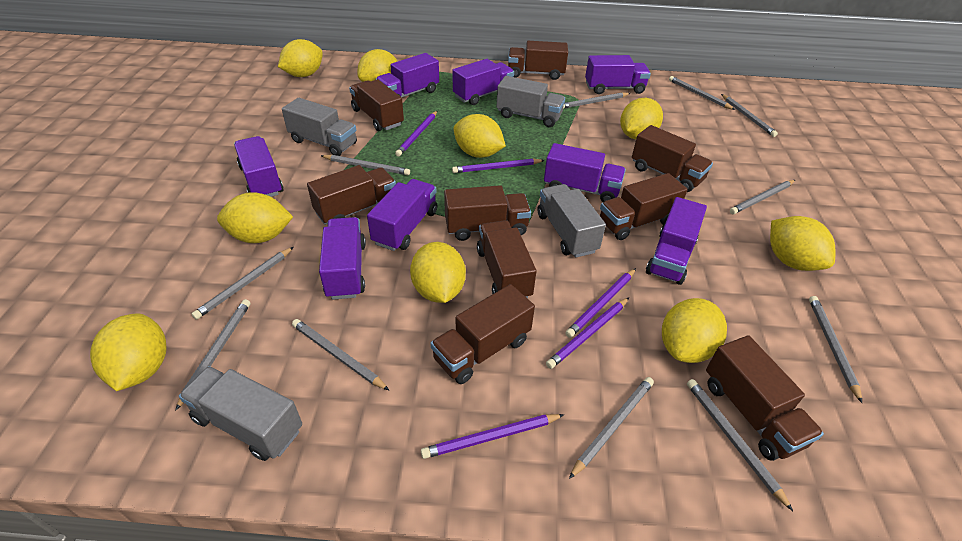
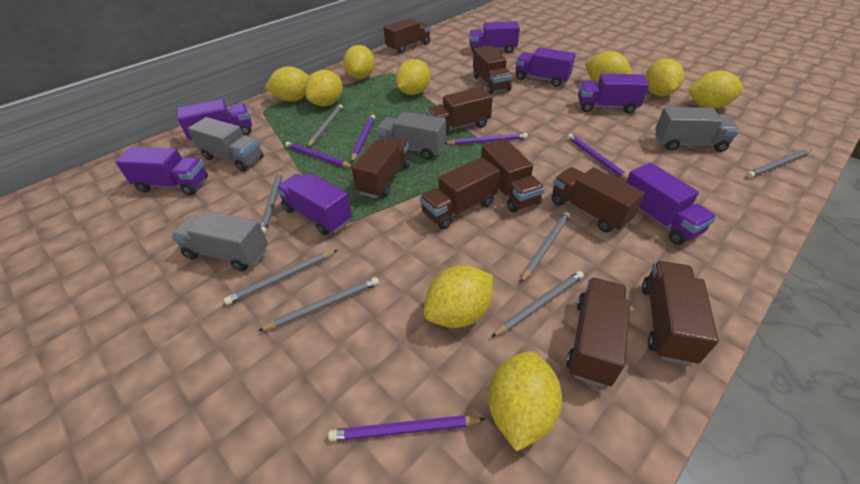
grey pencil: [175,299,250,411] [192,247,294,320] [292,319,389,390] [321,155,410,175] [563,92,631,109] [569,377,654,479] [669,76,735,110] [687,379,793,511] [721,94,778,137] [730,180,795,214] [809,296,862,403] = 11 -> [224,250,337,305] [258,277,379,331] [260,170,282,234] [307,105,343,148] [491,271,584,337] [520,212,570,283] [746,149,812,178] = 7
purple truck: [234,136,283,197] [319,217,366,300] [367,179,437,251] [376,53,439,97] [452,59,514,105] [544,143,626,202] [585,55,651,94] [646,197,707,285] = 8 -> [115,147,208,195] [178,99,252,142] [276,173,352,235] [469,21,520,53] [515,47,576,87] [578,74,649,113] [626,163,716,245] = 7

